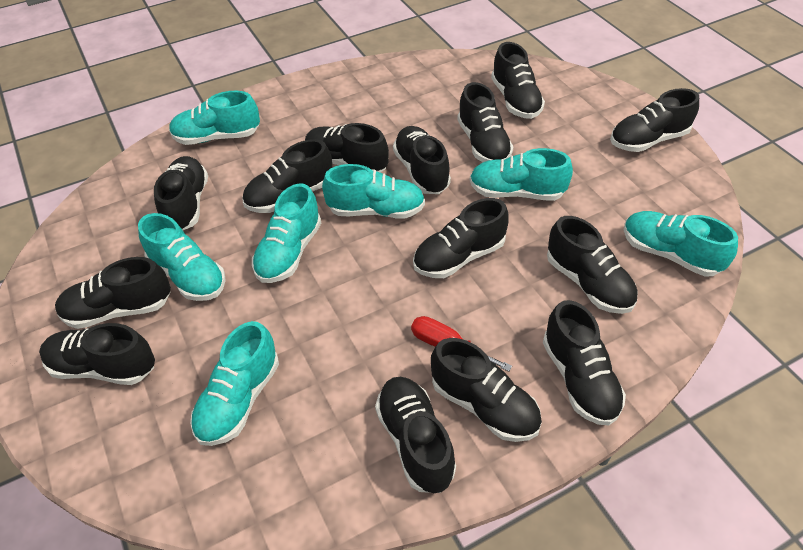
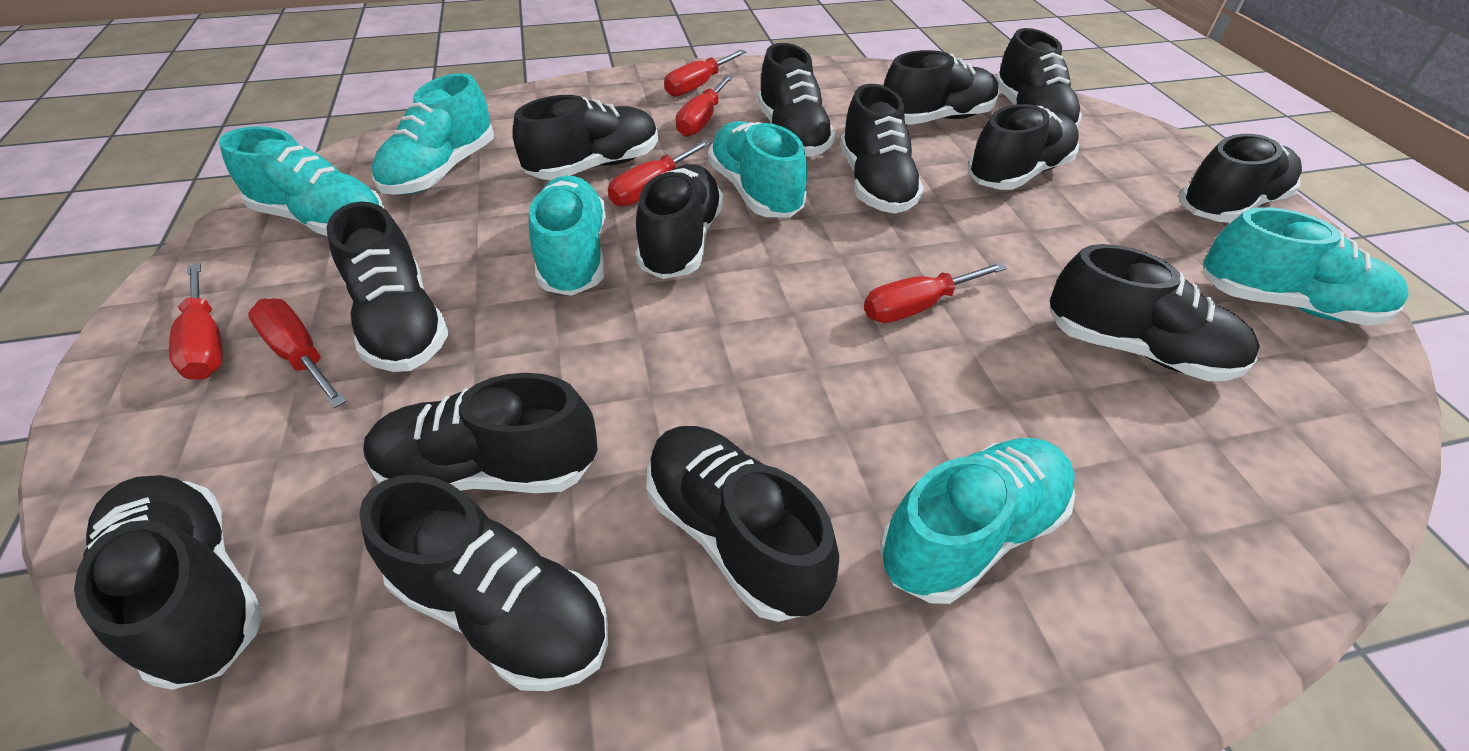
red screwdriver: [411,316,512,372] = 1 -> [169,263,223,380] [248,298,347,408] [608,140,711,206] [664,50,746,97] [676,75,733,137] [864,262,1007,323] = 6
turquoise shoe: [138,213,226,301] [169,91,260,145] [190,321,279,446] [252,183,321,283] [322,164,425,219] [470,148,573,201] [624,211,738,277] = 7 -> [219,126,384,236] [372,73,494,195] [529,176,606,296] [708,121,807,217] [880,438,1075,604] [1202,207,1409,326] = 6

